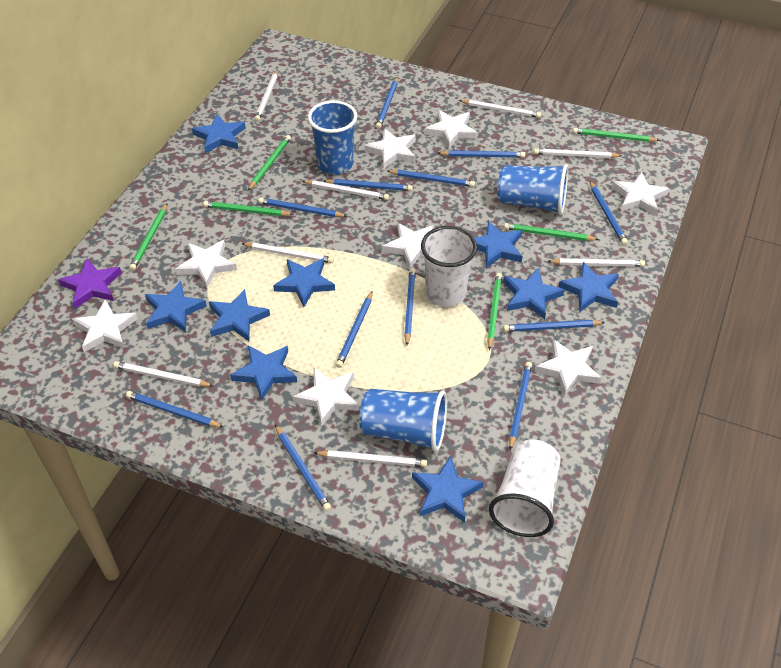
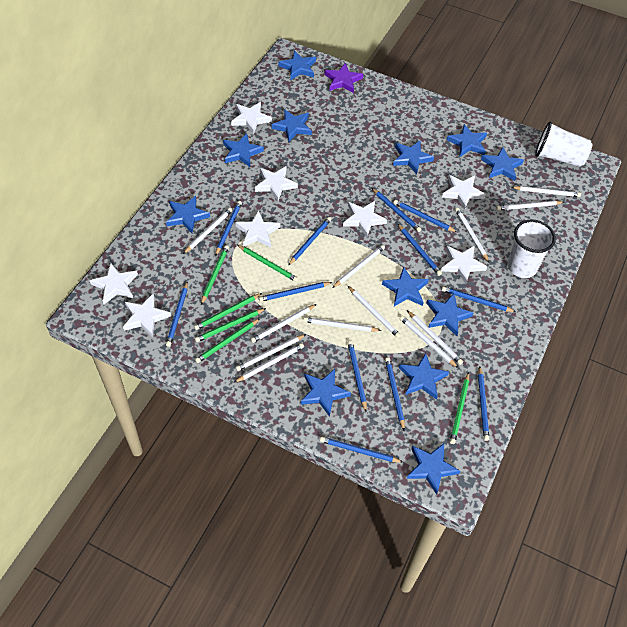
blue cup: [308,100,357,175] [359,389,447,452] [498,164,568,215] = 3 -> none = 0
blue star: [145,281,207,333] [192,114,246,153] [209,289,270,341] [230,345,297,400] [273,258,335,307] [412,456,484,523] [475,221,523,268] [503,268,564,319] [558,262,619,312] = 9 -> [166,196,210,233] [223,133,264,167] [272,109,312,142] [279,50,316,81] [301,369,351,417] [382,267,429,307] [393,141,434,174] [399,353,449,400] [407,443,460,495] [426,294,473,336] [447,124,487,157] [481,147,524,181] = 12
white pencil: [113,361,213,387] [241,243,334,263] [254,70,278,121] [302,180,389,200] [313,450,427,467] [459,100,541,118] [534,148,622,158] [547,258,645,267] = 8 -> [183,208,233,254] [234,343,304,383] [236,334,306,371] [250,304,317,343] [303,317,382,332] [332,245,385,288] [348,286,401,338] [399,316,458,368] [407,311,463,365] [455,208,489,262] [496,200,564,210] [511,186,581,197] = 12

